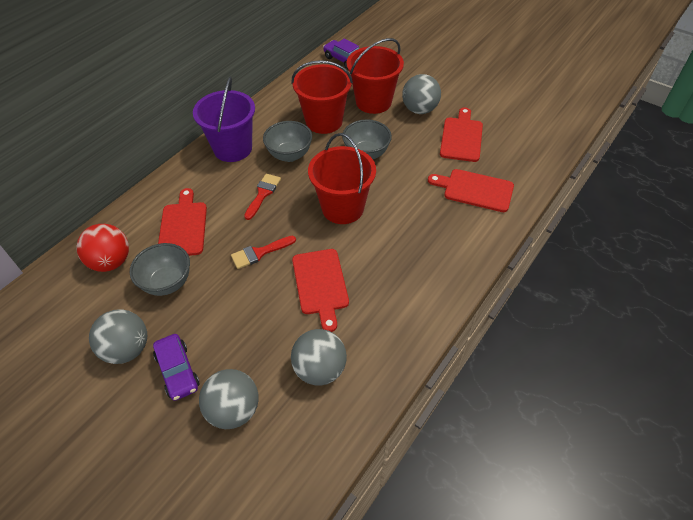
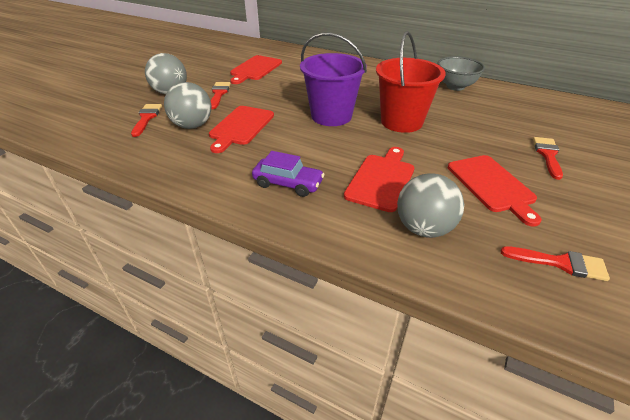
grey ball: [89,309,147,364] [199,369,259,429] [291,329,347,386] [402,74,441,114] = 4 -> [145,53,187,94] [164,82,211,129] [397,174,464,238] = 3
grey bowl: [130,243,190,296] [263,121,312,162] [342,119,392,159] = 3 -> [438,56,485,91] = 1
purple car: [153,334,200,401] [323,38,359,69] = 2 -> [252,151,324,197] = 1
red ball: [76,224,129,272] = 1 -> none = 0
red brush: [231,236,296,269] [244,174,281,220] = 2 -> [131,104,162,137] [211,82,231,109] [501,246,610,281] [533,137,563,180] = 4
red bucket: [292,60,353,134] [308,133,376,224] [346,38,404,114] = 3 -> [376,31,446,133] = 1

